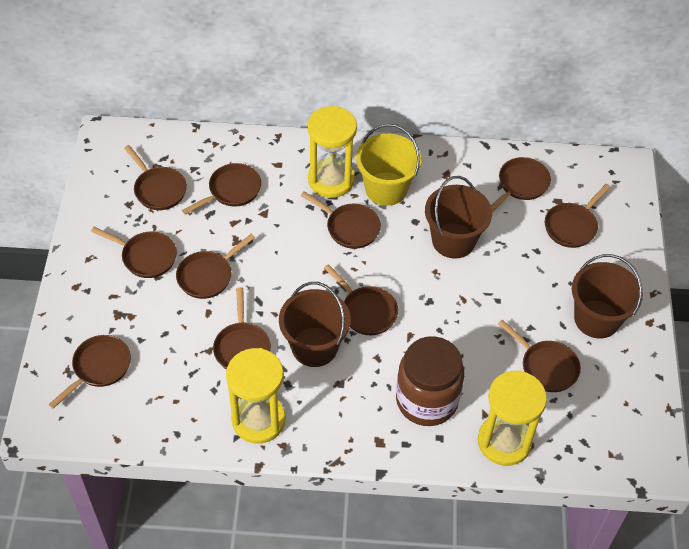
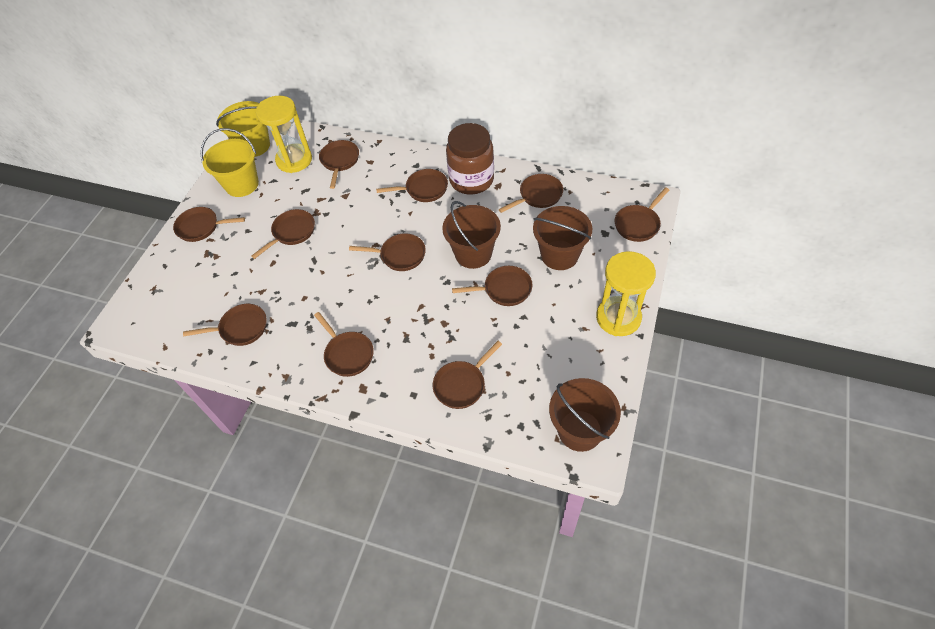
yellow bucket: [356,124,421,206] = 1 -> [201,128,259,197] [216,101,270,157] = 2
yellow hourglass: [226,348,286,444] [308,106,357,198] [478,370,547,466] = 3 -> [256,96,312,173] [596,251,656,336] = 2

